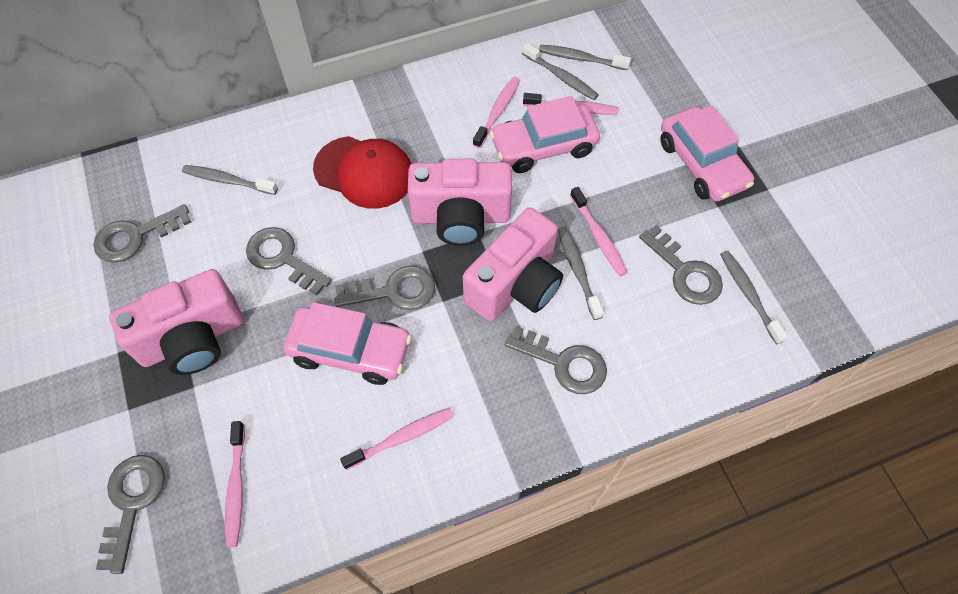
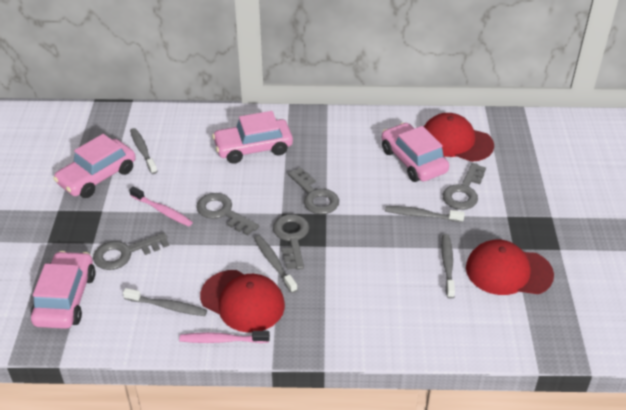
grey key: [94,204,191,263] [96,455,165,574] [246,227,332,296] [334,265,435,310] [505,326,607,394] [639,226,723,305] = 6 -> [93,233,169,270] [196,193,259,236] [273,214,310,270] [288,168,339,214] [443,163,486,210] = 5
pink camera: [109,269,243,375] [408,159,512,246] [463,207,563,321] = 3 -> none = 0
pink car: [283,302,412,385] [489,96,600,173] [660,105,754,202] = 3 -> [31,251,96,329] [53,134,136,198] [212,111,293,164] [382,123,449,182] = 4
pink toothbrush: [225,421,245,547] [340,408,454,470] [473,77,520,148] [523,93,618,115] [570,187,627,276] = 5 -> [129,186,193,226] [179,331,270,343] = 2
red cap: [313,136,411,209] = 1 -> [200,270,285,333] [424,113,494,162] [466,240,554,295] = 3

